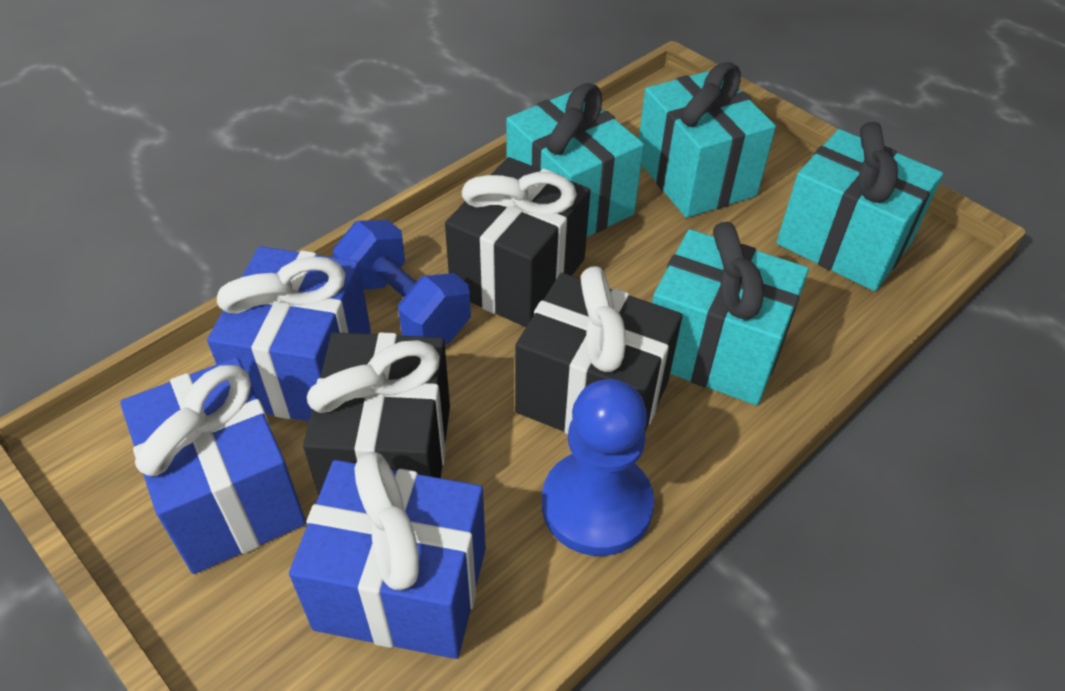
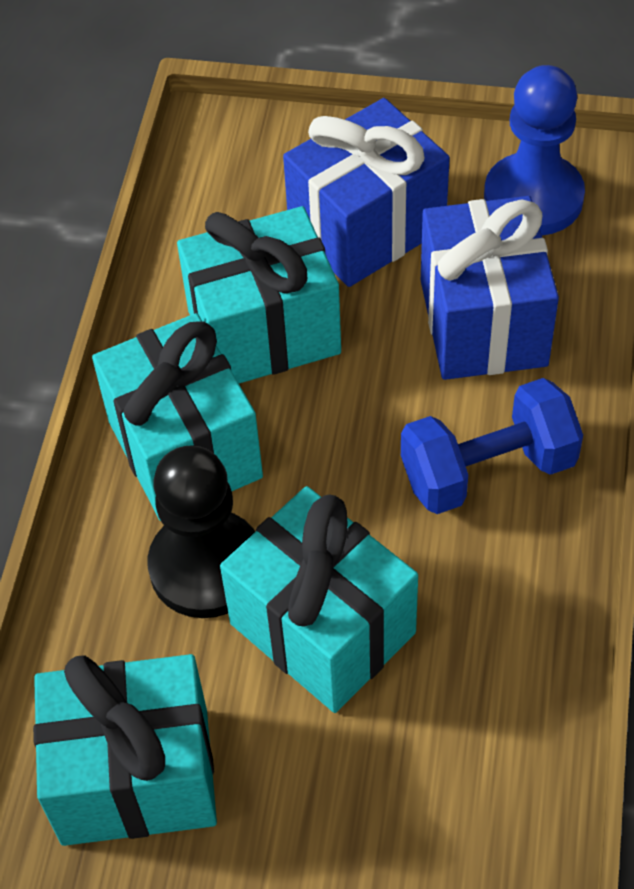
black gift: [303,332,450,496] [445,157,591,327] [515,266,682,434] = 3 -> none = 0
black pawn: none = 0 -> [148,445,255,618] = 1
blue gift: [120,357,306,574] [207,246,371,421] [289,452,486,659] = 3 -> [283,98,450,287] [421,196,559,380] = 2

